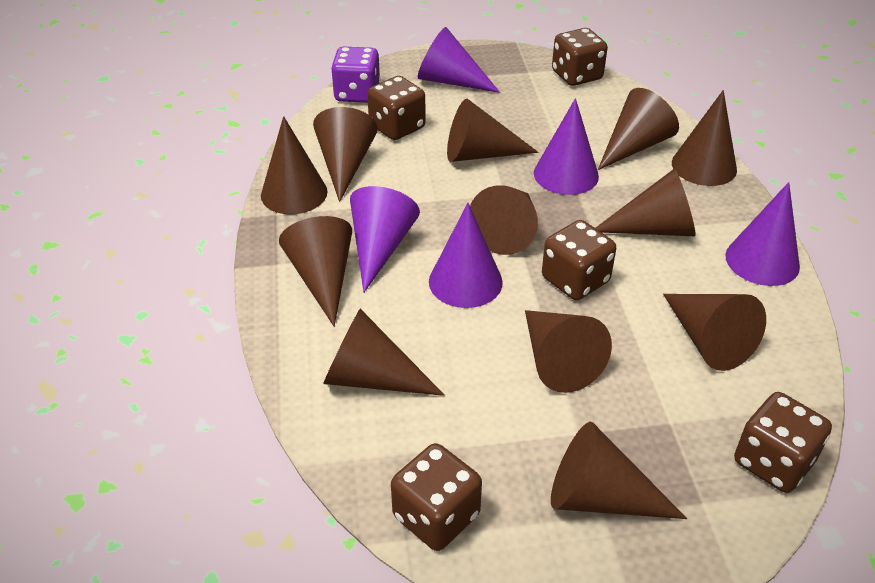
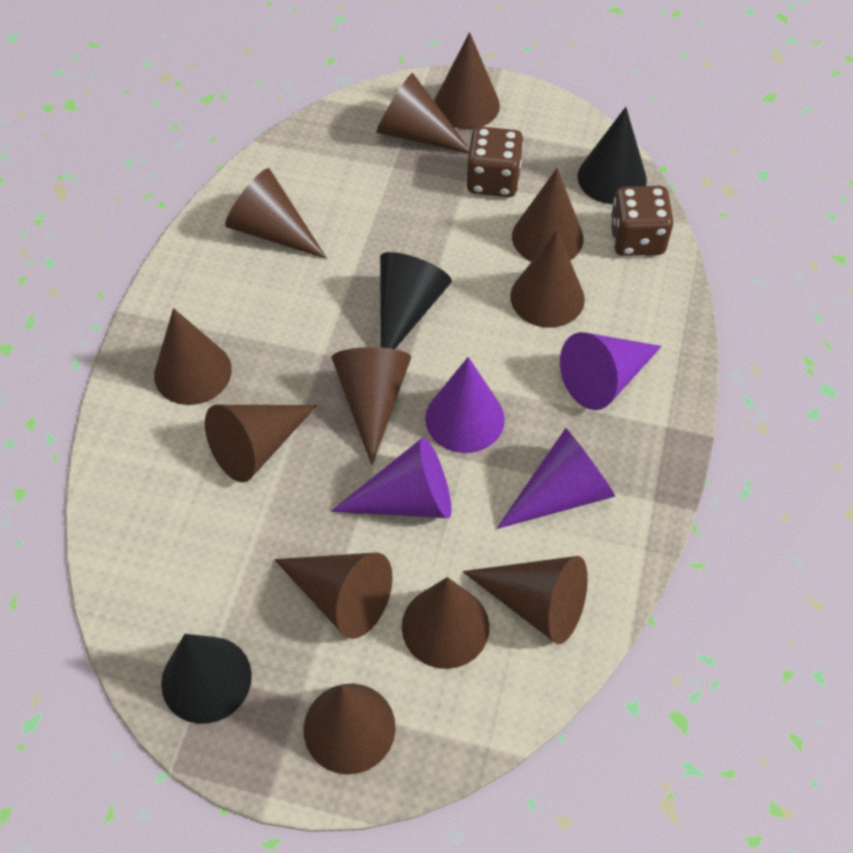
black cone: none = 0 -> [161,634,252,724] [380,252,452,349] [577,107,647,204] = 3
brown dice: [367,76,426,140] [391,443,482,551] [542,220,616,300] [552,28,608,86] [734,392,832,493] = 5 -> [466,126,524,197] [610,186,674,256] = 2
purple cone: [350,186,420,292] [418,27,500,93] [429,203,503,308] [534,98,599,195] [725,182,800,286] = 5 -> [331,437,451,518] [425,357,505,453] [497,428,615,529] [560,332,662,410] = 4
purple dice: [331,47,380,103] = 1 -> none = 0

